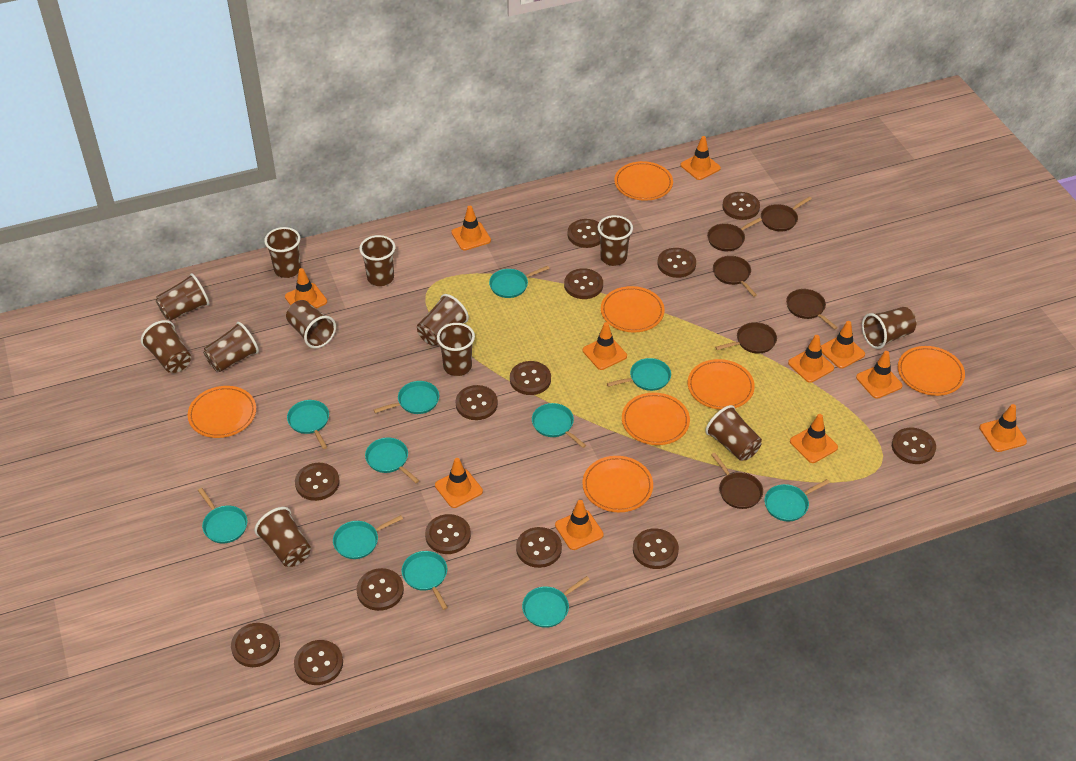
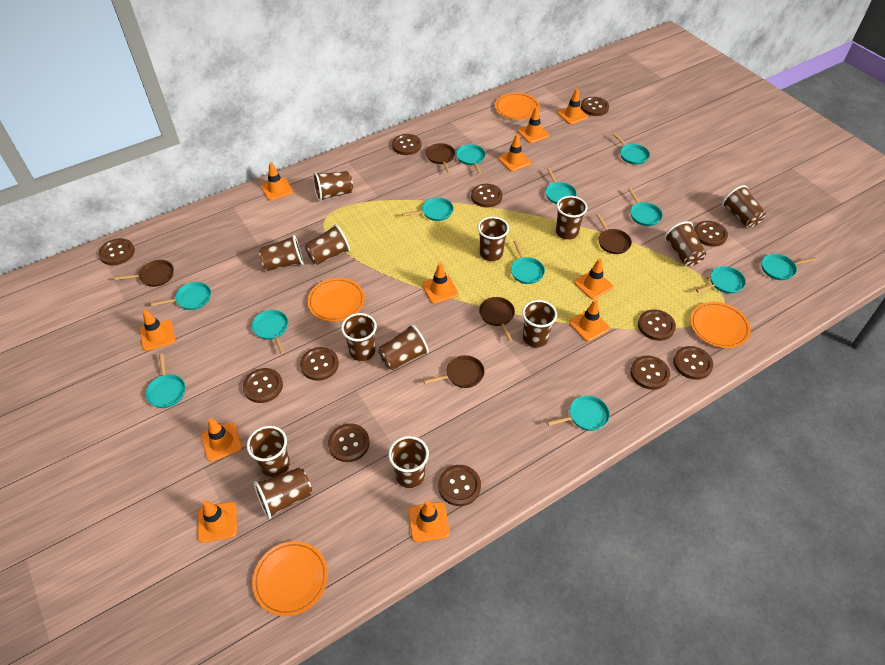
brown button: [231,623,280,667] [294,640,343,685] [295,463,340,501] [357,568,404,611] [425,514,471,554] [456,385,498,420] [510,361,551,395] [516,527,562,568] [564,268,603,299] [567,219,600,248] [633,528,679,569] [658,248,696,278] [722,192,760,220] [892,428,936,464] = 14 -> [99,238,135,265] [243,368,283,403] [300,347,339,381] [328,423,369,462] [392,134,421,155] [438,465,481,506] [471,184,503,208] [581,97,609,116] [630,356,670,390] [638,309,676,341] [673,346,713,380] [694,221,728,247] = 12
brown cup: [141,320,191,373] [155,273,210,321] [203,322,259,372] [254,507,311,567] [264,227,301,278] [286,300,336,348] [359,235,395,286] [417,294,469,345] [437,323,475,376] [598,215,633,266] [705,405,762,461] [862,307,916,349] = 12 -> [247,426,290,477] [254,468,312,519] [259,235,304,271] [305,224,350,265] [313,171,353,201] [341,313,377,361] [378,324,429,370] [388,436,429,488] [478,217,509,261] [522,300,557,348] [556,196,588,240] [664,221,706,266] [722,185,766,228] = 13
brown pan: [707,217,762,251] [711,453,763,509] [713,256,757,297] [715,322,777,353] [761,196,812,231] [786,289,838,330] = 6 -> [114,260,174,287] [423,355,485,388] [426,143,455,173] [479,297,515,342] [596,214,632,254] = 5
orange plate: [188,386,256,438] [582,456,653,512] [601,286,665,332] [614,161,673,201] [622,393,690,445] [688,359,755,410] [898,346,965,396] = 7 -> [252,541,328,616] [307,278,365,322] [495,93,540,120] [690,302,751,348] = 4
turquoise pan: [198,488,248,543] [287,400,329,449] [333,515,403,559] [365,437,419,483] [374,381,439,414] [401,551,448,610] [489,266,550,298] [522,576,590,628] [532,403,586,448] [607,358,671,391] [765,479,830,521] = 11 -> [146,354,185,408] [151,282,211,310] [252,310,288,354] [402,197,454,221] [456,144,485,175] [511,241,545,284] [545,168,577,204] [547,396,610,431] [613,133,650,165] [628,188,663,226] [696,266,746,294] [762,254,816,280] = 12

